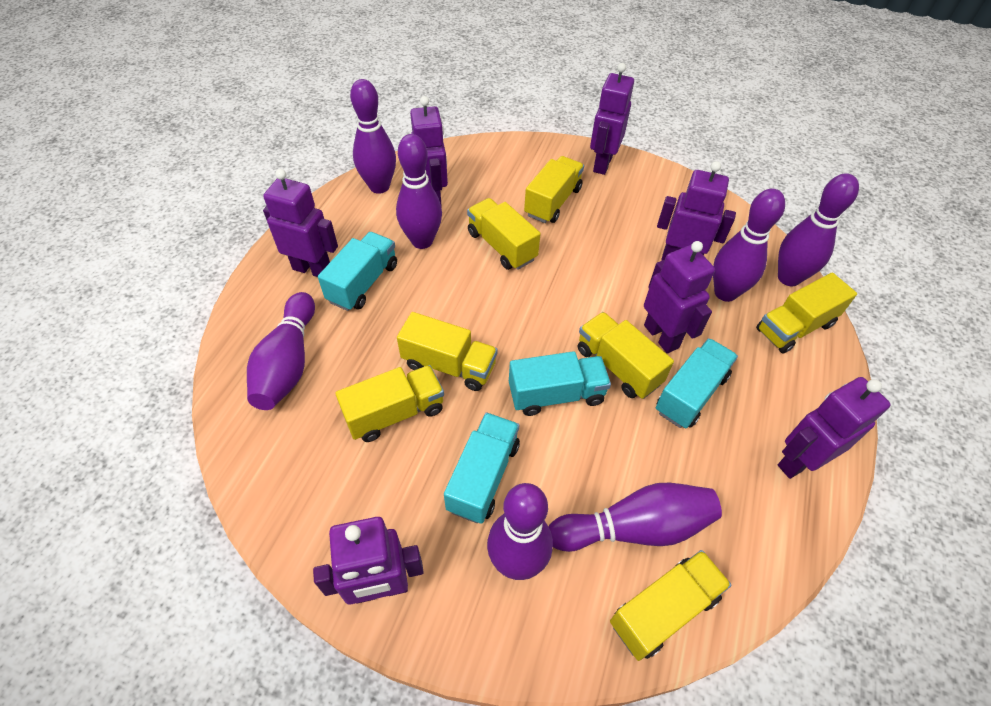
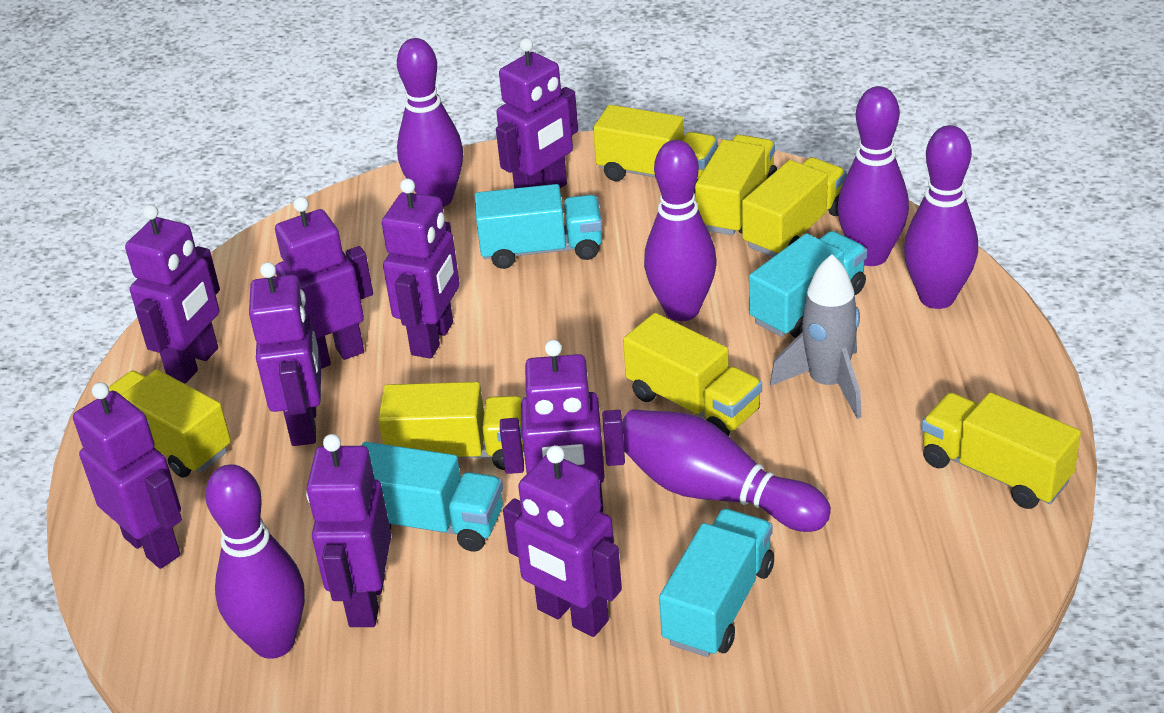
grey rocket: none = 0 -> [770,254,862,419] = 1
purple bowling pin: [247,292,315,410] [350,79,396,194] [396,134,442,249] [487,483,553,580] [548,483,722,552] [713,189,785,302] [778,173,859,286] = 7 -> [205,464,305,659] [397,38,463,207] [622,409,831,532] [644,140,717,321] [837,86,909,266] [904,125,978,309] = 6
purple robot: [263,169,338,277] [313,517,424,605] [410,96,448,207] [590,63,634,175] [644,241,715,353] [657,161,736,260] [778,377,891,479] = 7 -> [73,382,182,569] [125,205,220,384] [249,262,321,446] [273,197,373,369] [306,434,391,627] [382,178,460,358] [496,38,578,188] [500,340,625,512] [503,445,622,637] = 9

